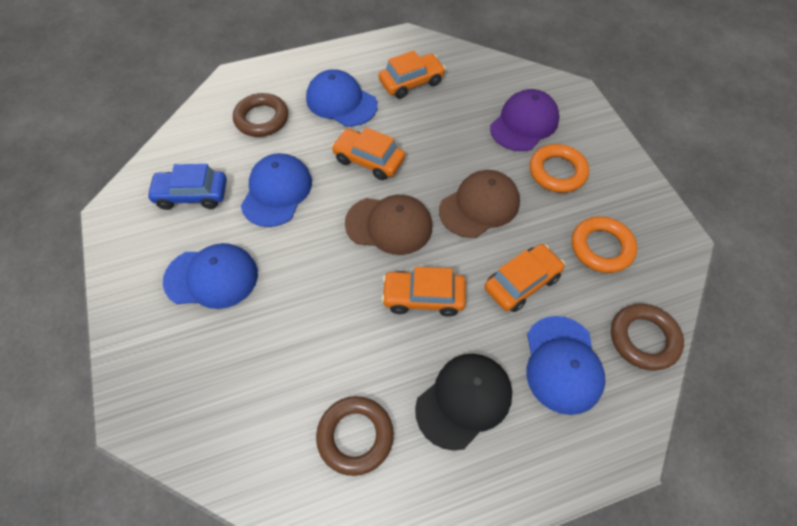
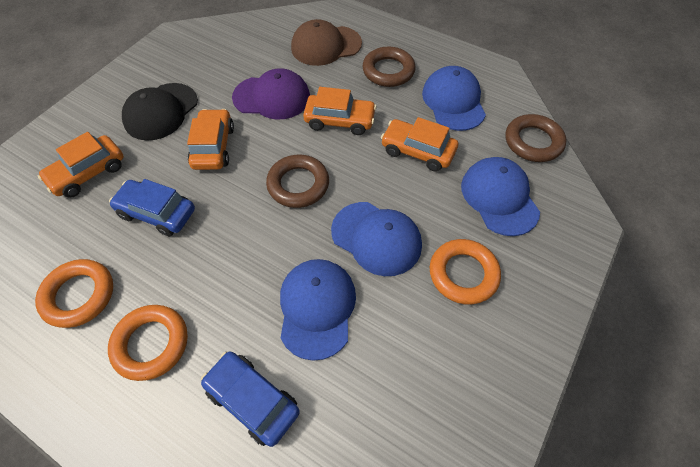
blue car: [146,164,227,210] = 1 -> [109,179,195,236] [201,352,300,447] = 2
brown cap: [345,195,432,255] [439,170,520,238] = 2 -> [291,19,362,66] = 1
orange ring: [530,144,589,193] [572,216,637,273] = 2 -> [35,259,113,328] [108,305,188,381] [430,239,501,305] = 3

